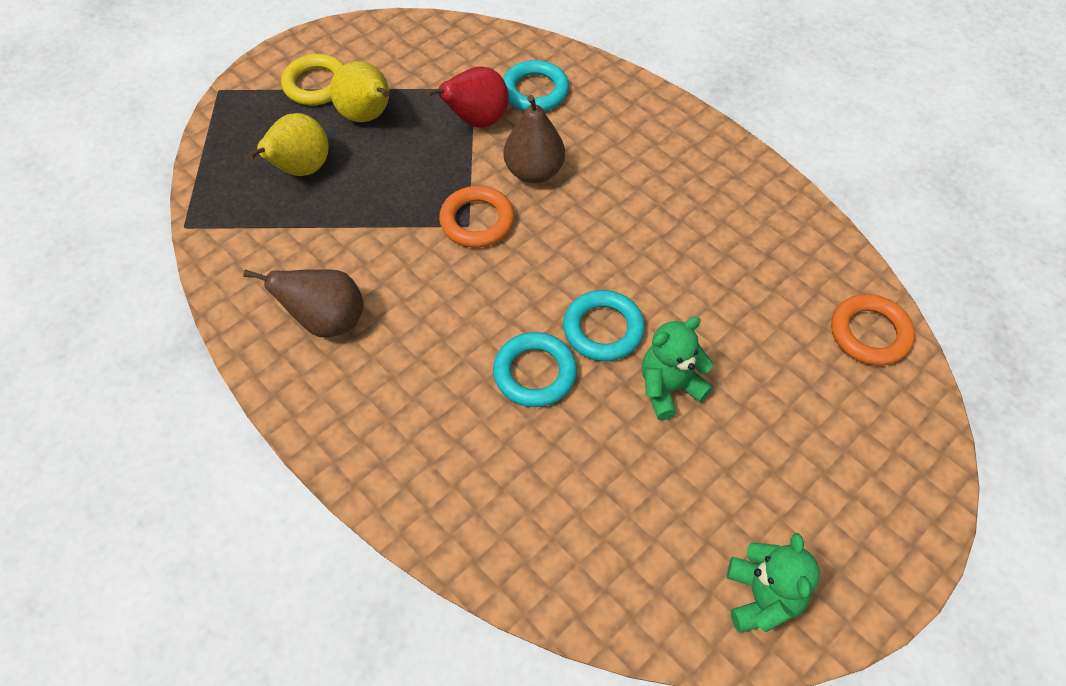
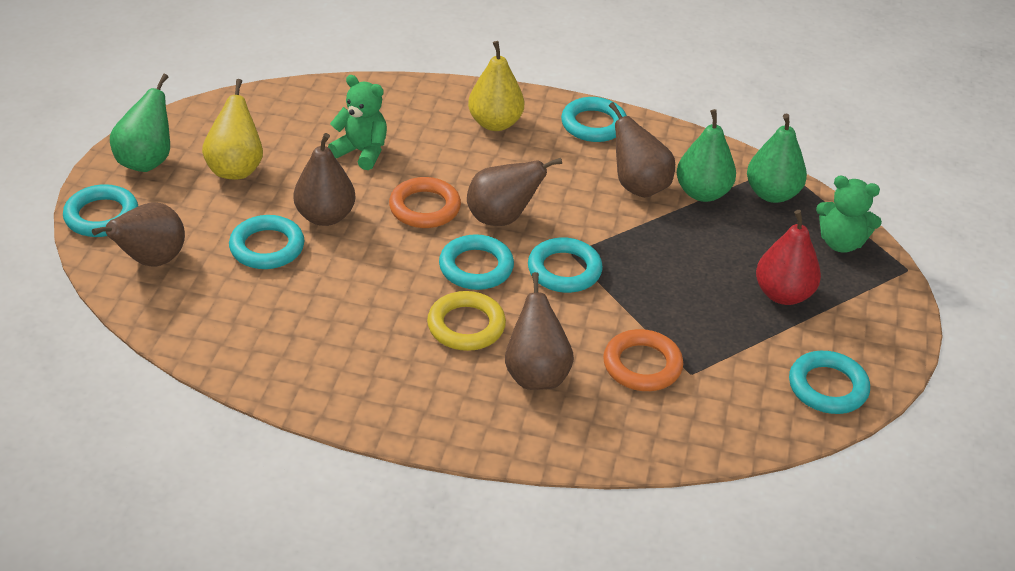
brown pear: [243,269,364,337] [504,95,565,183] = 2 -> [92,203,185,267] [294,133,355,226] [467,158,562,226] [505,272,574,390] [609,102,675,198] = 5
green pear: none = 0 -> [110,73,170,172] [677,109,736,202] [747,114,807,203] = 3
turquoise ring: [493,332,577,407] [503,60,569,111] [563,290,645,361] = 3 -> [63,184,138,237] [229,215,305,269] [439,234,514,290] [528,237,603,293] [561,97,627,142] [789,351,870,414] = 6

